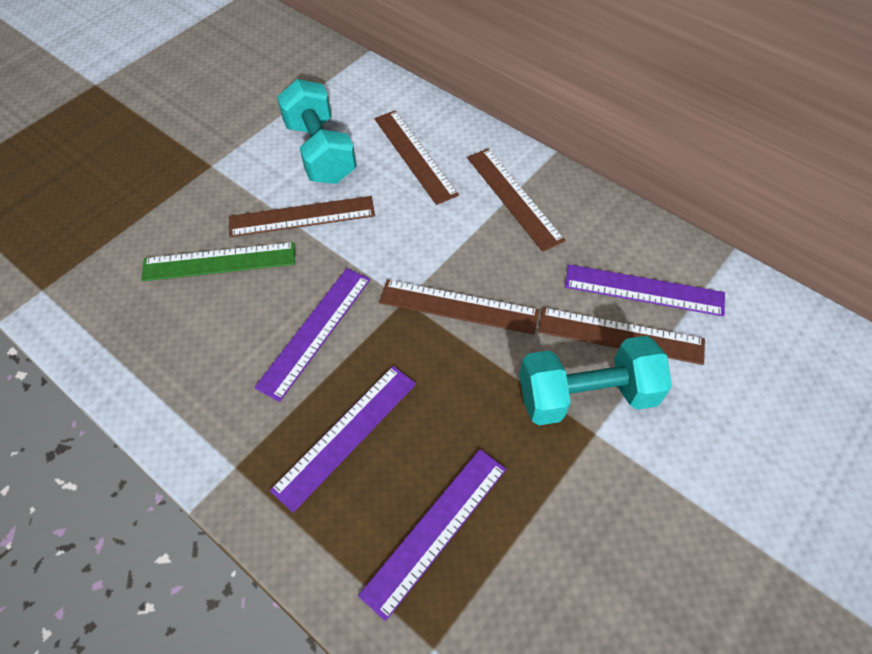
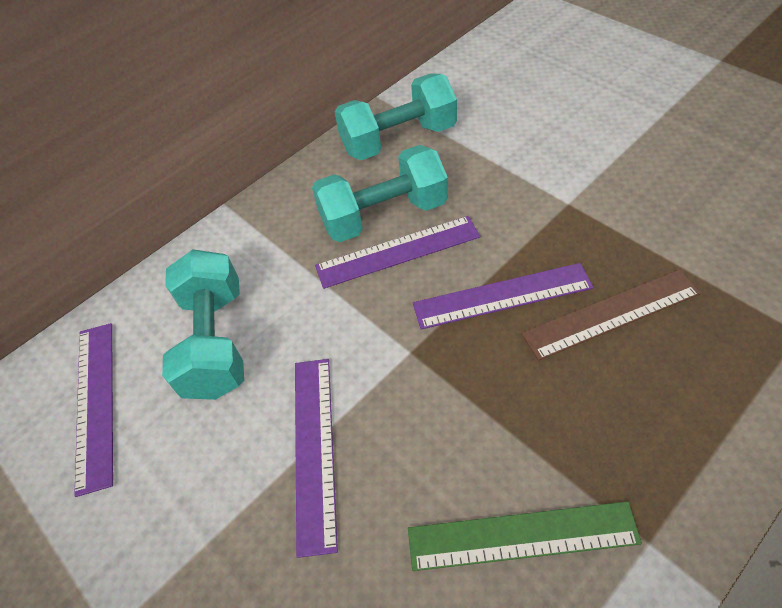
brown ruler: [229,196,375,237] [374,110,459,205] [379,280,539,334] [467,148,565,252] [538,307,705,365] = 5 -> [521,269,701,361] = 1
turquoise dumbbell: [277,79,357,184] [519,336,672,425] = 2 -> [162,249,244,400] [312,145,448,242] [335,73,457,160] = 3

